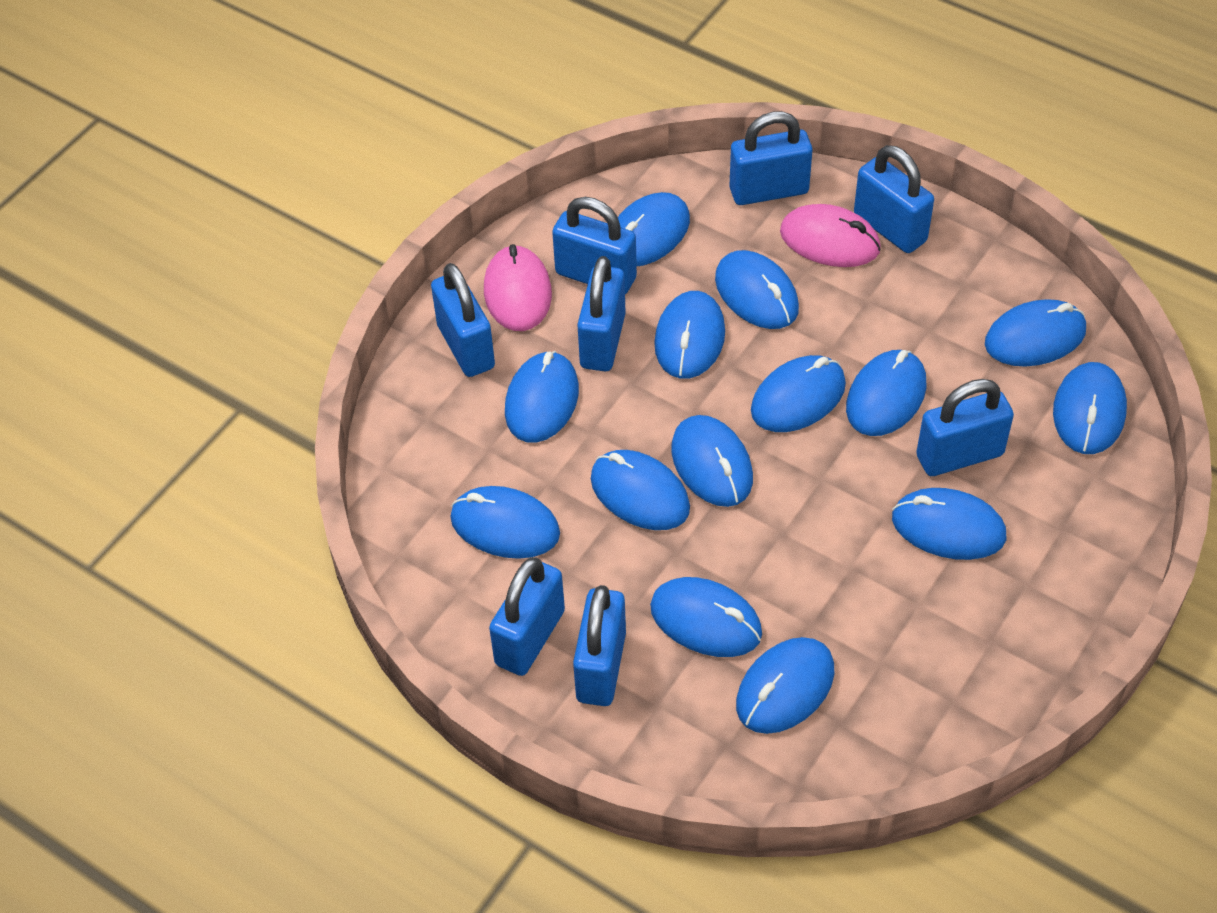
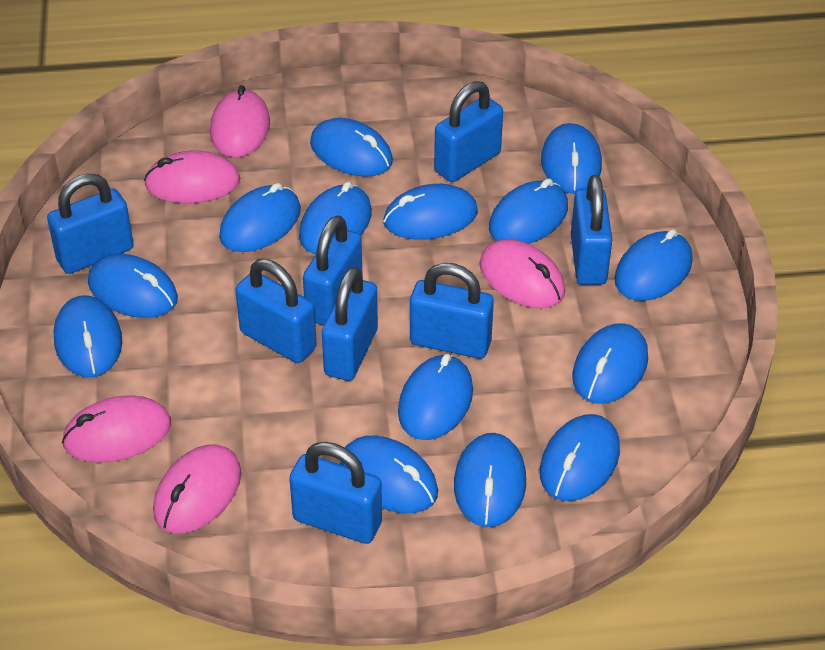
pink mouse: [484,244,552,331] [780,204,881,267] = 2 -> [62,396,171,463] [144,151,240,203] [153,444,241,534] [210,85,270,158] [479,239,565,308] = 5

